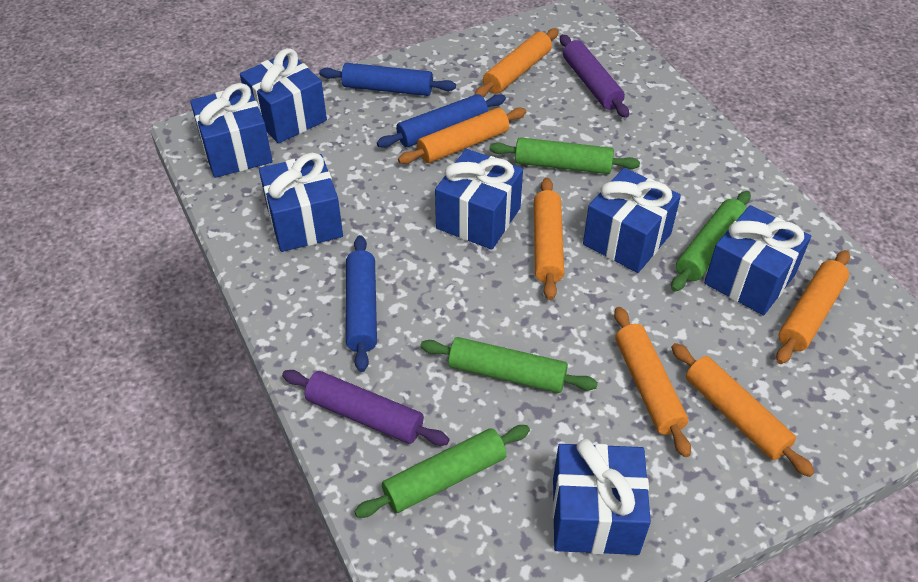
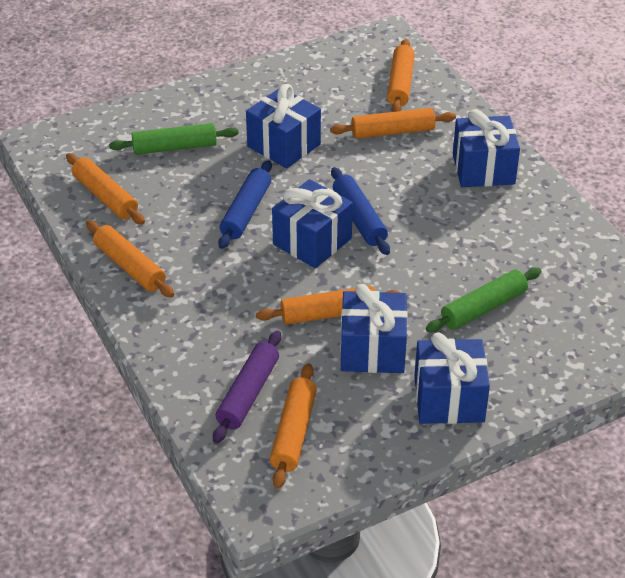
blue gift: [190,83,273,178] [240,48,327,143] [259,153,343,252] [435,149,523,250] [552,439,651,555] [583,168,681,273] [704,205,811,315] = 7 -> [246,84,321,168] [272,179,353,268] [341,284,408,373] [414,332,490,424] [453,109,520,187] = 5
blue rolling pin: [319,63,456,96] [346,235,377,372] [377,94,506,148] = 3 -> [218,160,272,249] [331,167,390,255] = 2
green rolling pin: [354,425,530,518] [420,337,598,393] [489,137,640,174] [671,191,751,292] = 4 -> [109,123,239,155] [426,267,541,332] = 2
purple rolling pin: [282,370,449,446] [560,34,629,118] = 2 -> [213,331,281,443] = 1

